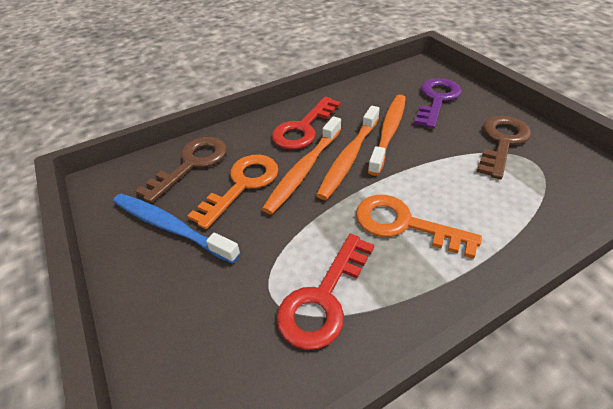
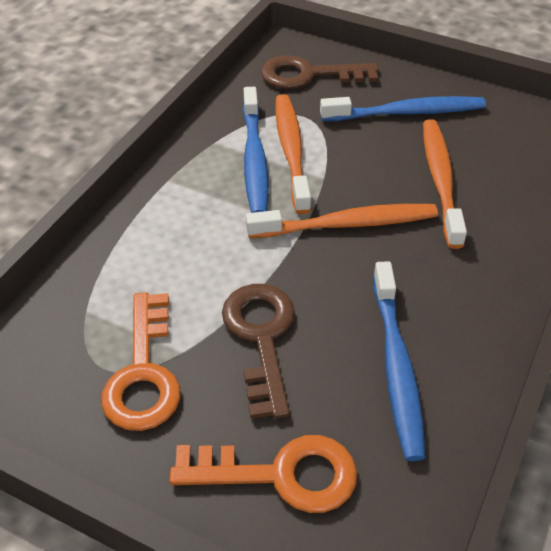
blue toothbrush: [113,194,241,263] = 1 -> [243,87,269,213] [320,96,486,121] [373,261,425,461] = 3
purple key: [414,78,462,129] = 1 -> none = 0
red key: [272,97,341,150] [276,234,374,350] = 2 -> none = 0

